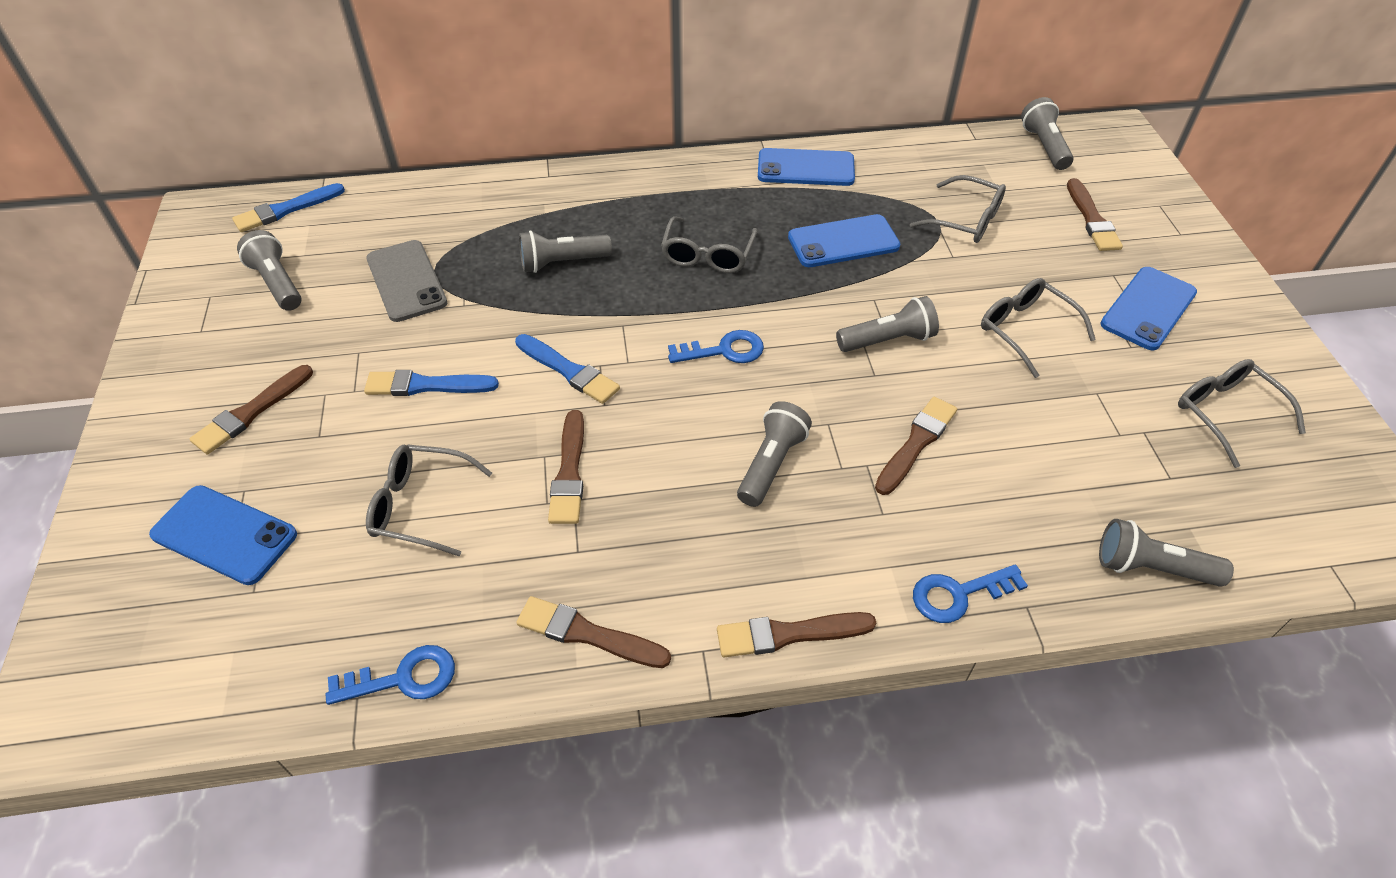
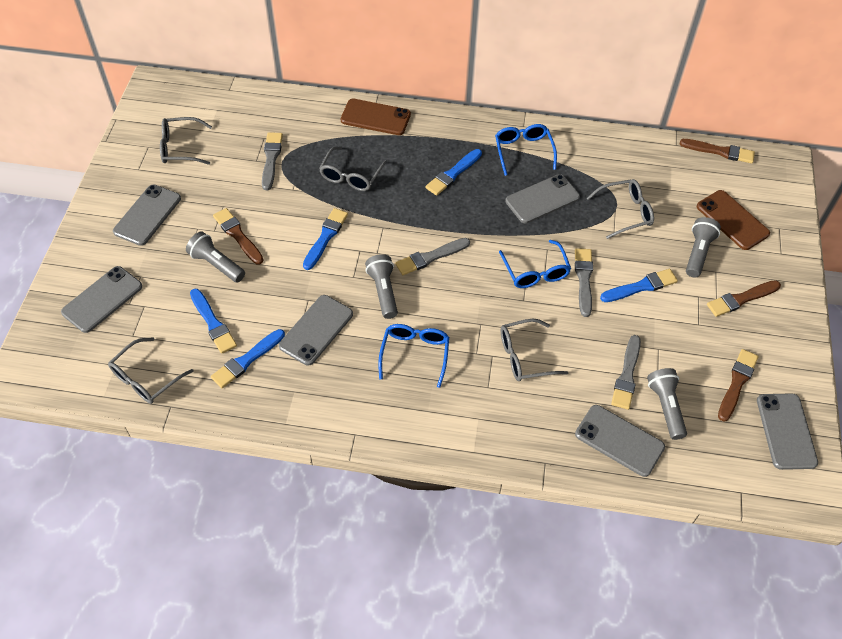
blue brush: [232,183,345,232] [364,370,499,396] [515,334,620,404] = 3 -> [190,289,237,354] [211,329,285,388] [303,208,348,270] [425,149,482,196] [600,269,678,302] = 5
blue glasses: none = 0 -> [378,324,449,388] [495,124,557,176] [499,240,571,288] = 3
blue key: [326,645,455,705] [668,330,764,363] [913,565,1028,623] = 3 -> none = 0
blue phone: [149,485,297,585] [758,148,855,186] [788,214,900,267] [1100,267,1197,350] = 4 -> none = 0
brown brush: [189,365,313,454] [516,596,671,668] [548,410,584,524] [717,612,876,657] [875,397,957,495] [1067,178,1123,251] = 6 -> [213,208,264,265] [680,139,755,164] [707,280,781,317] [718,349,759,422] = 4
brown phone: none = 0 -> [341,98,411,135] [697,190,770,250] = 2
grey brush: none = 0 -> [262,132,283,190] [395,238,470,275] [575,248,593,317] [611,335,641,410] = 4
grey flashlight: [237,230,302,311] [519,230,612,273] [737,401,812,507] [836,296,939,352] [1021,97,1074,170] [1099,519,1234,587] = 6 -> [186,232,245,282] [365,254,398,319] [647,368,687,440] [686,217,721,278] = 4
grey phone: [366,240,447,322] = 1 -> [61,266,142,333] [113,184,181,246] [279,295,353,366] [505,174,580,223] [575,405,665,477] [757,393,818,470] = 6

